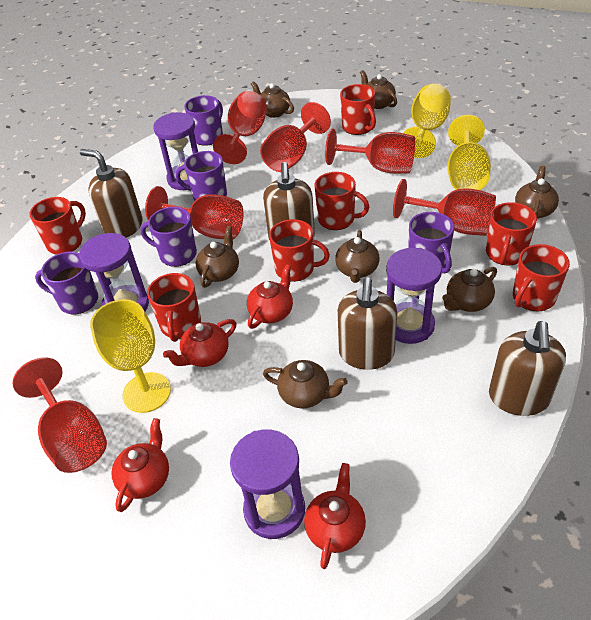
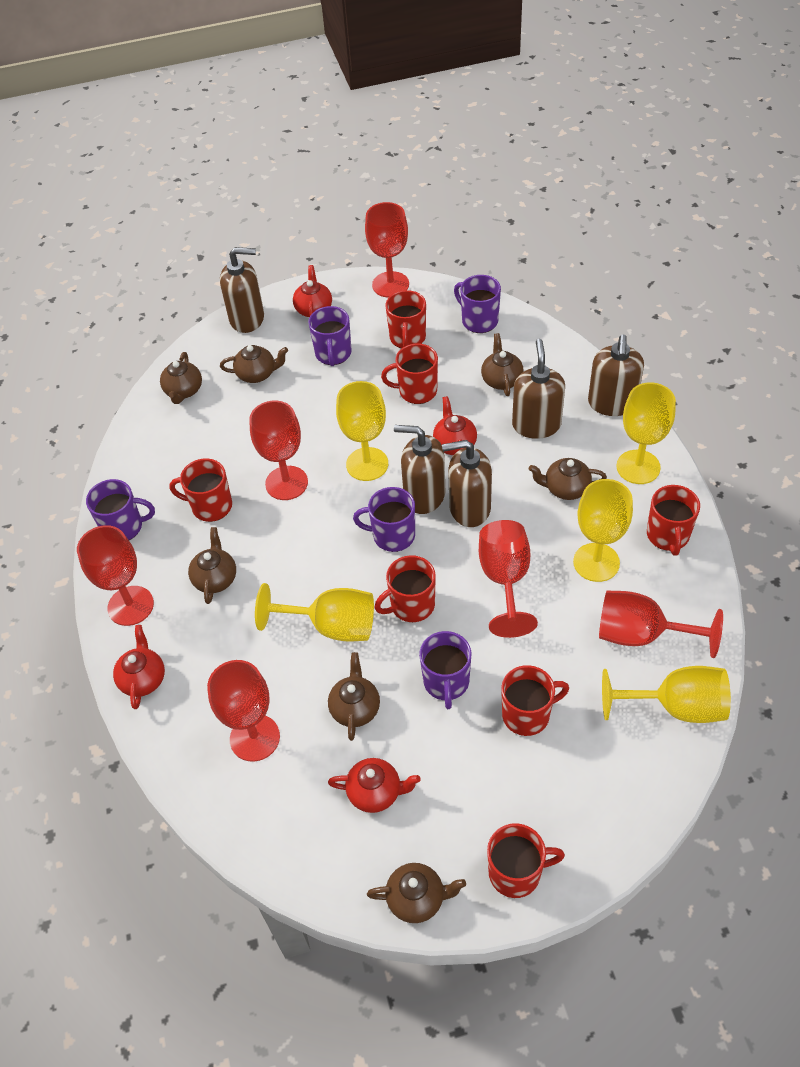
brown soap dispenser: [80,149,142,238] [263,162,315,240] [338,277,397,370] [489,321,566,416] = 4 -> [220,247,264,333] [394,425,445,514] [442,440,492,527] [512,339,565,439] [588,334,644,416] = 5
purple hourglass: [79,233,149,311] [153,112,198,190] [230,430,305,539] [386,248,442,344] = 4 -> none = 0
yellow goblet: [90,299,171,413] [403,84,451,158] [447,115,491,190] = 3 -> [255,583,374,641] [336,381,388,481] [573,479,633,582] [602,666,731,723] [616,382,676,484] = 5

